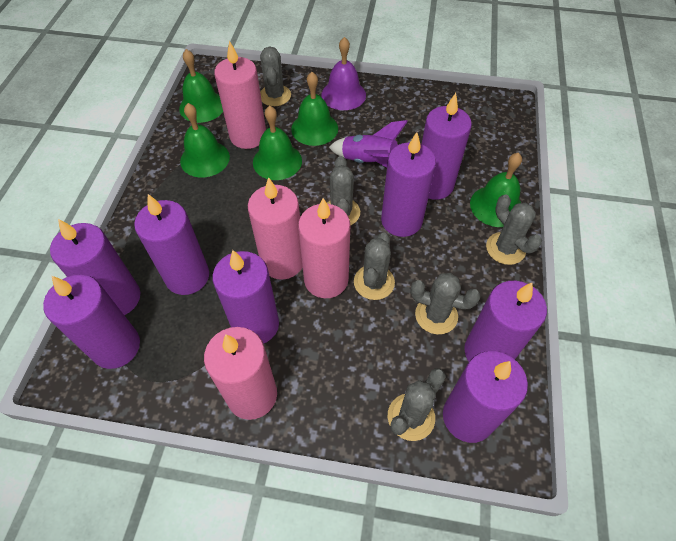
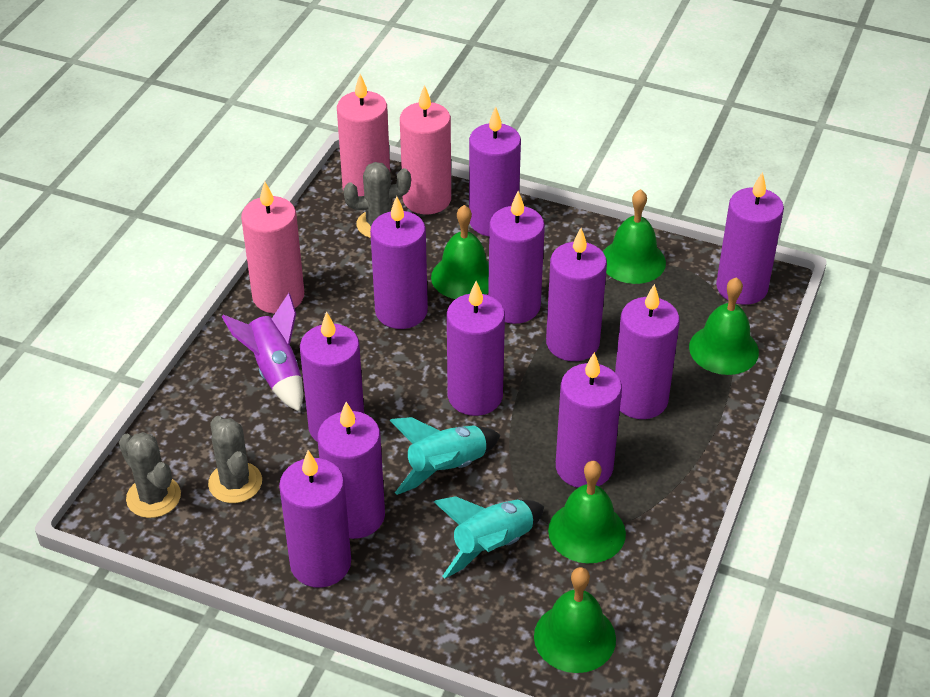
grey cactus: [260,46,291,106] [327,156,360,226] [354,232,395,300] [388,368,446,441] [410,273,481,335] [486,194,542,265] = 6 -> [119,432,181,518] [208,416,262,503] [343,162,411,238] = 3
pink candle: [204,327,277,420] [214,41,266,149] [248,177,302,280] [298,198,350,298] = 4 -> [241,181,304,314] [337,74,390,196] [400,85,451,214] = 3
purple bell: [321,37,366,110] = 1 -> none = 0
purple candle: [43,275,140,369] [50,219,140,315] [134,194,209,295] [212,250,279,344] [381,132,436,237] [422,93,472,200] [443,351,528,443] [464,281,547,362] = 8 -> [279,450,351,588] [300,311,364,442] [317,402,385,539] [370,196,428,329] [447,281,505,416] [469,107,521,236] [488,191,545,324] [546,228,607,361] [556,352,622,488] [615,284,680,419] [716,172,784,305] = 11
turquoise rocket: none = 0 -> [390,417,500,495] [434,496,545,579] = 2

